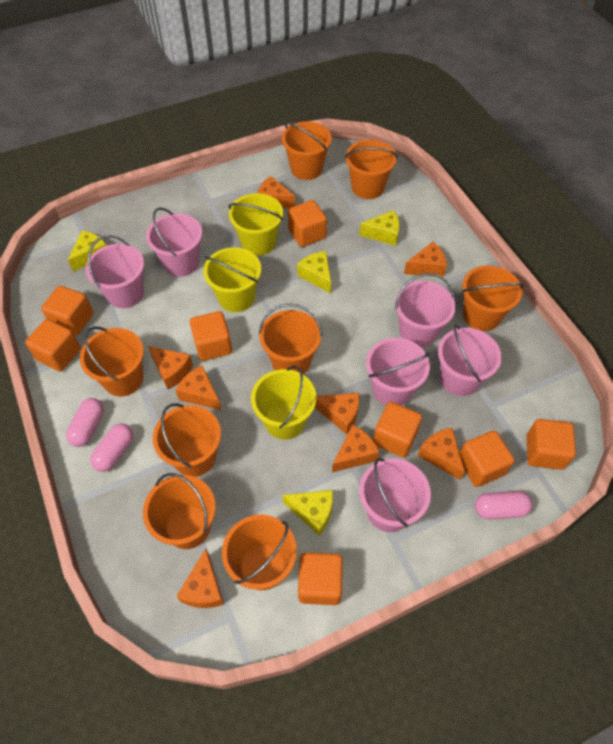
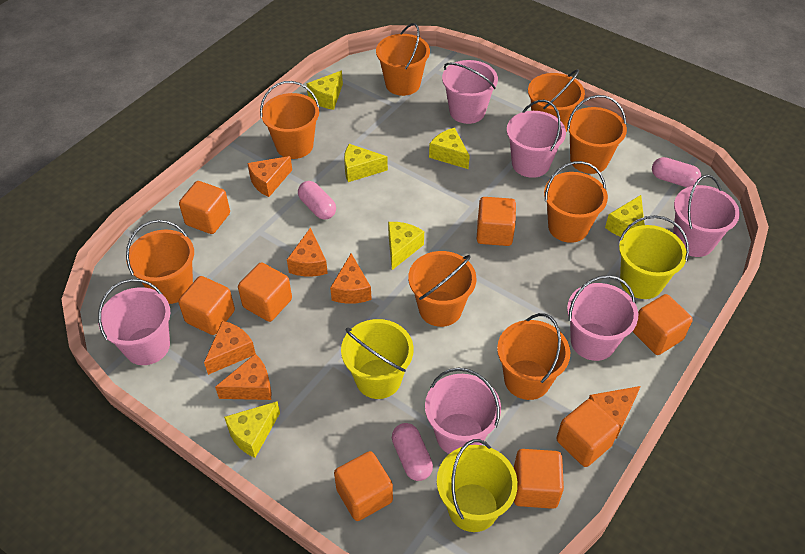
orange cheese: [148,346,193,390] [176,366,221,410] [176,548,224,608] [258,176,295,208] [315,393,360,434] [332,424,379,473] [404,242,447,277] [418,428,465,480] = 8 -> [204,321,256,375] [215,354,271,400] [247,156,292,197] [287,227,328,277] [330,253,372,304] [589,386,641,439] = 6
yellow cheese: [68,230,106,272] [282,490,333,536] [297,251,331,294] [359,210,400,246] = 4 -> [224,401,280,458] [307,71,343,110] [344,144,388,182] [388,222,424,270] [429,128,470,169] [605,195,645,237] = 6

